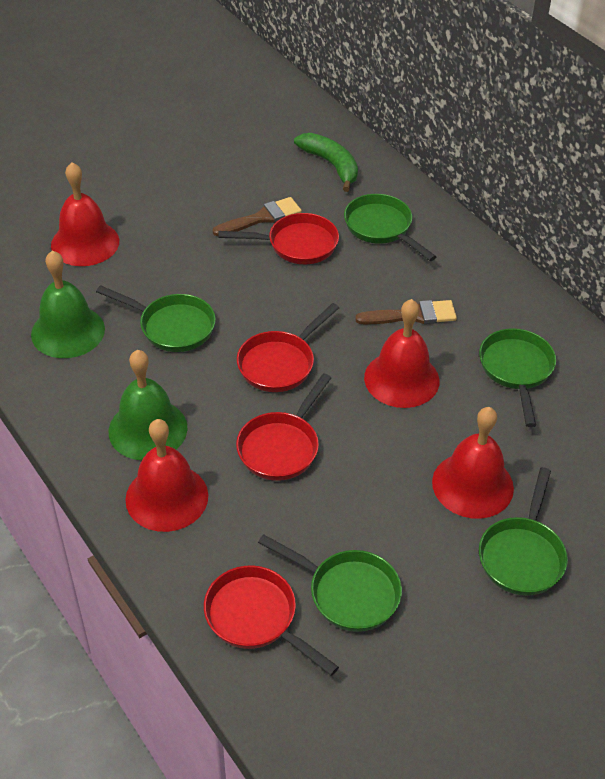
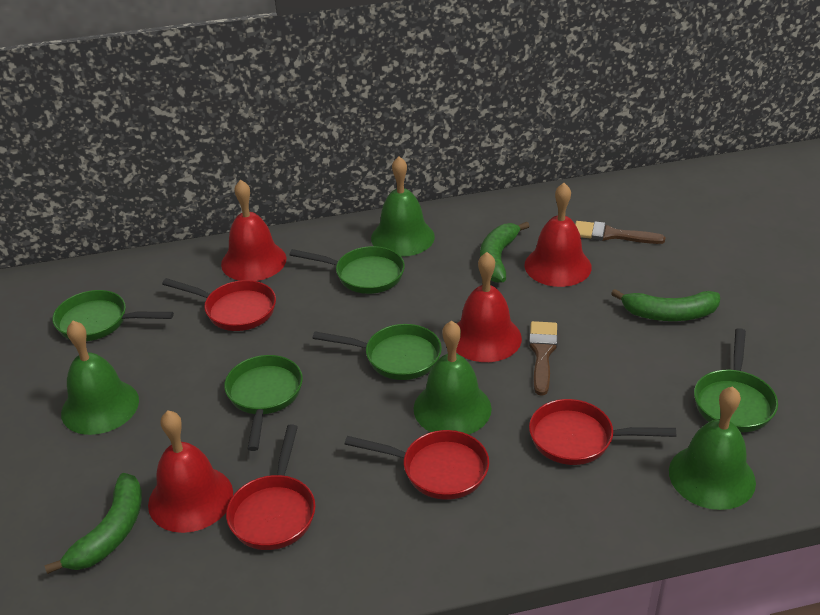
green banana: [294,133,358,192] = 1 -> [45,473,142,574] [480,222,530,283] [611,289,720,321] = 3
green bell: [31,250,105,358] [109,350,188,460] = 2 -> [61,321,139,435] [371,156,435,257] [413,321,492,435] [669,386,756,510] = 4

